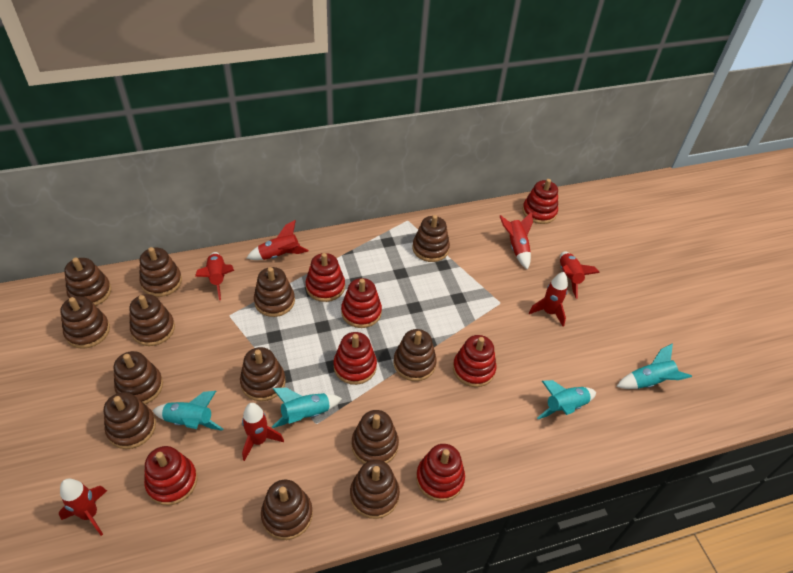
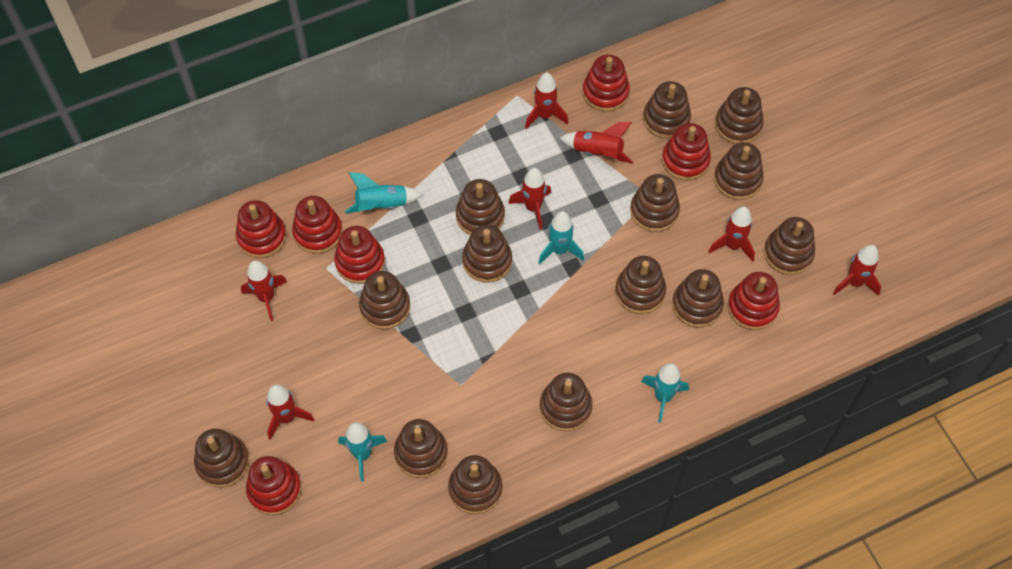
brown stacking toy: [60,296,110,349] [64,258,111,306] [104,392,156,449] [114,351,163,404] [130,294,175,346] [139,247,182,297] [240,347,285,401] [254,267,295,317] [261,480,313,540] [350,460,400,519] [352,410,399,464] [394,329,437,381] [413,215,450,262] = 13 -> [194,429,250,488] [359,271,410,329] [394,419,448,478] [448,455,502,514] [456,179,505,235] [462,224,512,283] [540,373,593,432] [615,256,666,314] [630,174,680,232] [643,81,691,139] [672,269,724,328] [714,142,764,200] [715,87,763,144] [764,217,815,275] = 14

